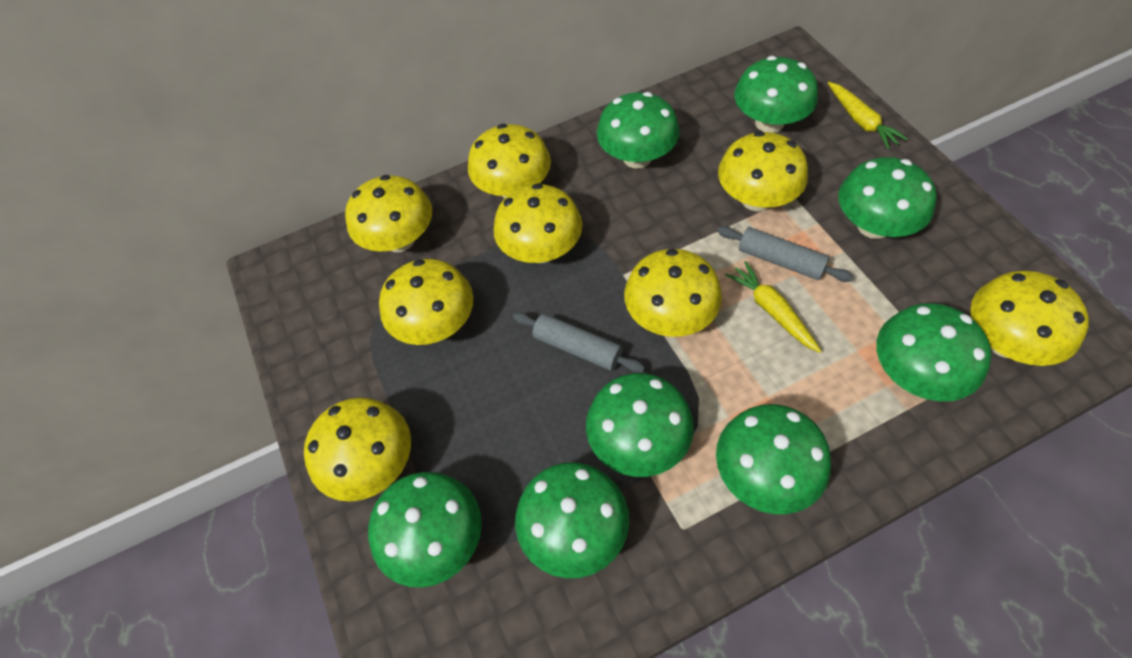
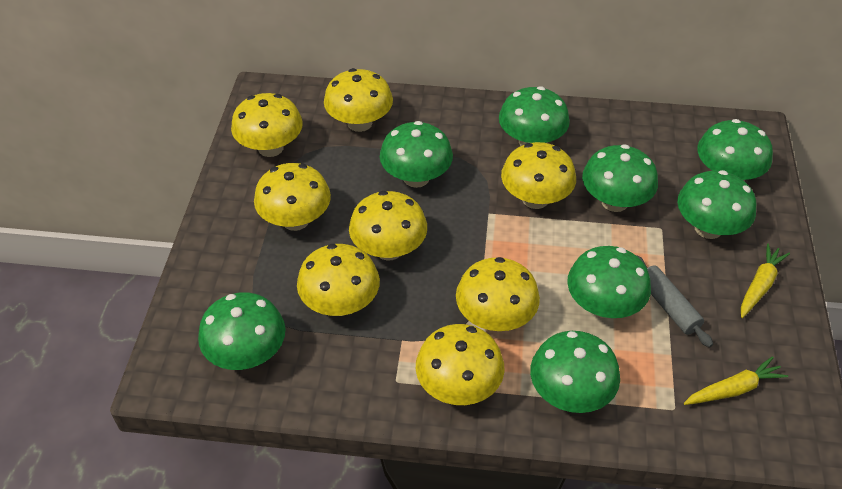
grey rolling pin: [513,312,645,373] [717,226,854,282] = 2 -> [636,255,713,347] = 1

